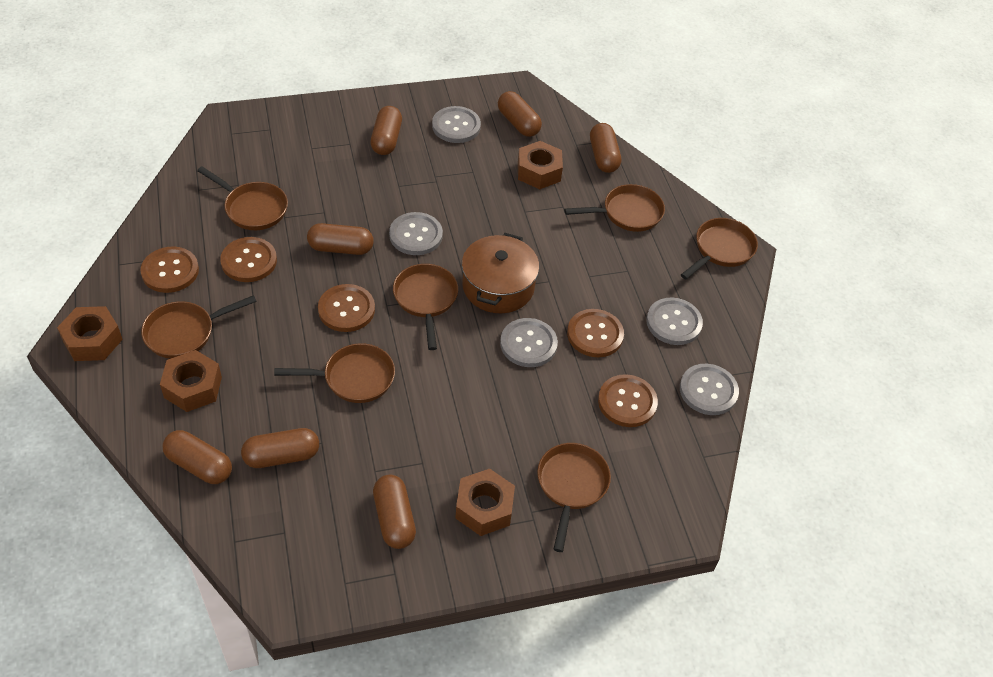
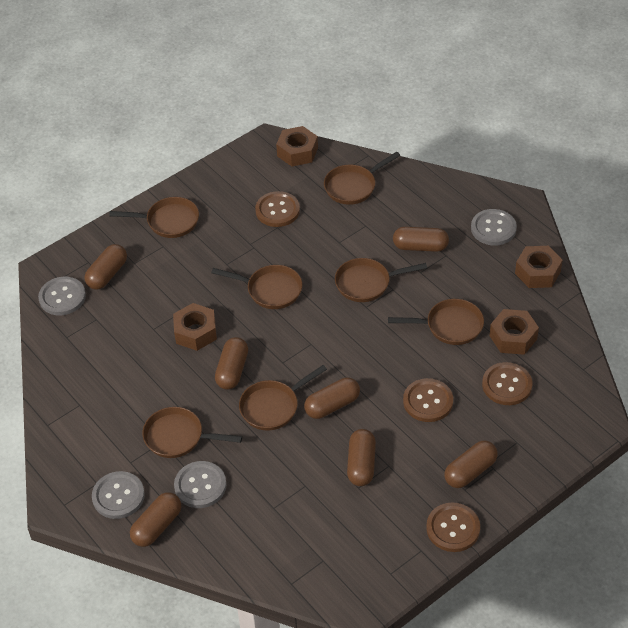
brown button: [140,246,199,293] [220,237,277,282] [318,284,375,332] [567,309,624,357] [598,374,658,427] = 5 -> [255,191,300,227] [403,378,453,422] [426,502,480,552] [482,362,532,405] = 4
brown pot: [462,233,539,313] = 1 -> none = 0
grey button: [389,212,443,255] [432,106,481,143] [500,318,558,367] [646,298,703,345] [680,364,739,415] = 5 -> [38,277,86,315] [92,471,145,519] [174,461,226,508] [471,209,517,246] = 4

